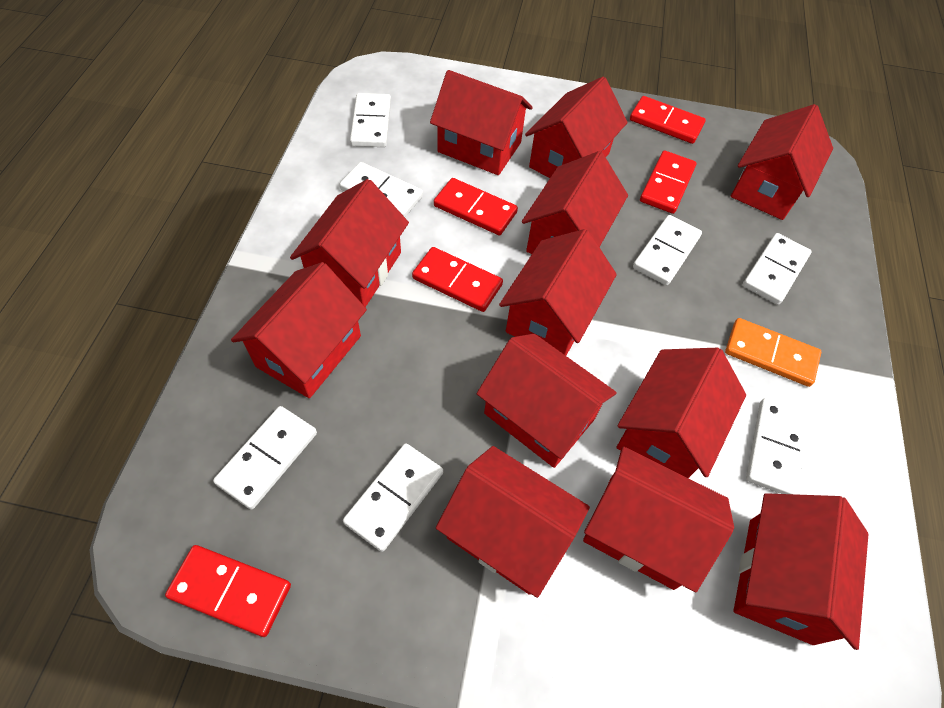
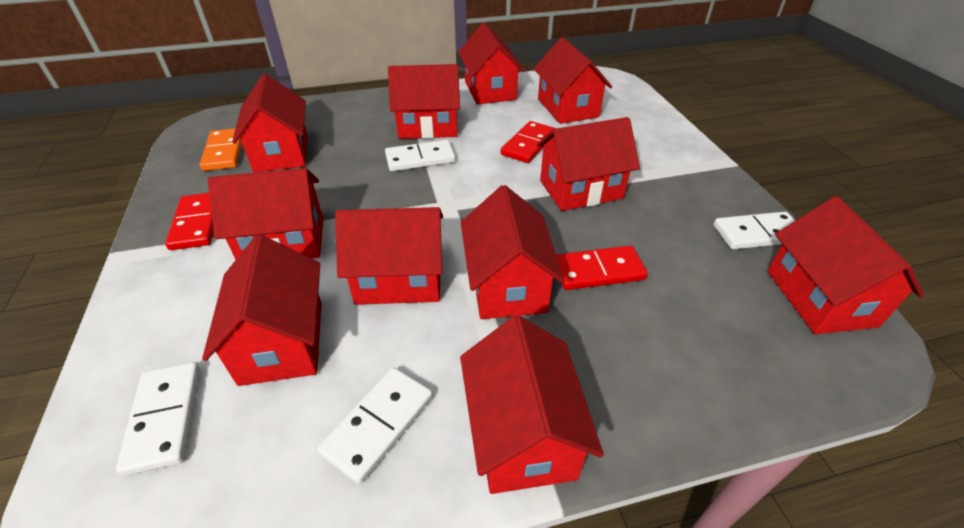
red domino: [165,545,291,637] [412,247,503,312] [434,178,518,235] [630,96,706,144] [640,150,696,214] = 5 -> [165,193,214,250] [501,121,556,163] [556,246,648,290] = 3
red house: [231,262,367,398] [290,179,409,307] [430,70,533,175] [436,446,590,598] [476,334,617,468] [499,229,617,356] [522,151,628,254] [525,77,628,178] [583,447,734,592] [617,348,746,478] [731,104,833,220] [733,493,869,650] = 12 -> [202,234,321,386] [207,168,323,260] [232,74,307,172] [335,207,443,305] [388,64,460,139] [458,23,525,104] [460,315,604,494] [461,185,565,319] [534,37,612,124] [537,117,640,211] [767,196,925,334] = 11
white domino: [213,406,317,510] [340,162,423,217] [343,443,443,552] [350,93,391,147] [633,215,702,285] [743,233,811,305] [746,398,808,494] = 7 -> [116,362,200,476] [317,367,433,484] [385,140,455,171] [714,212,795,249] = 4

